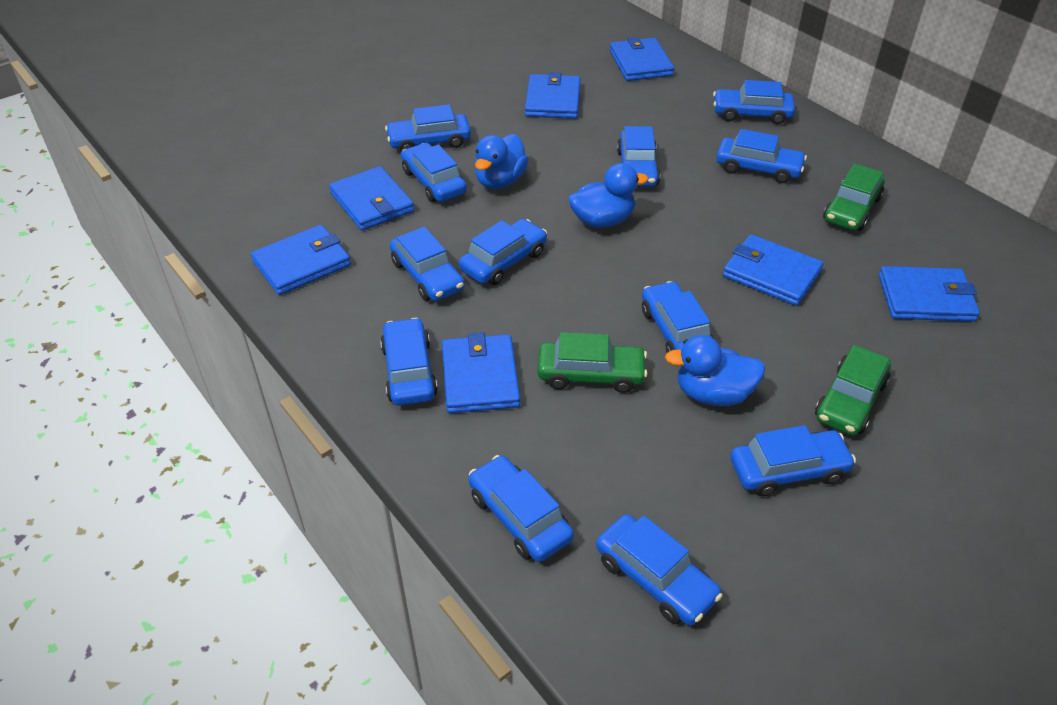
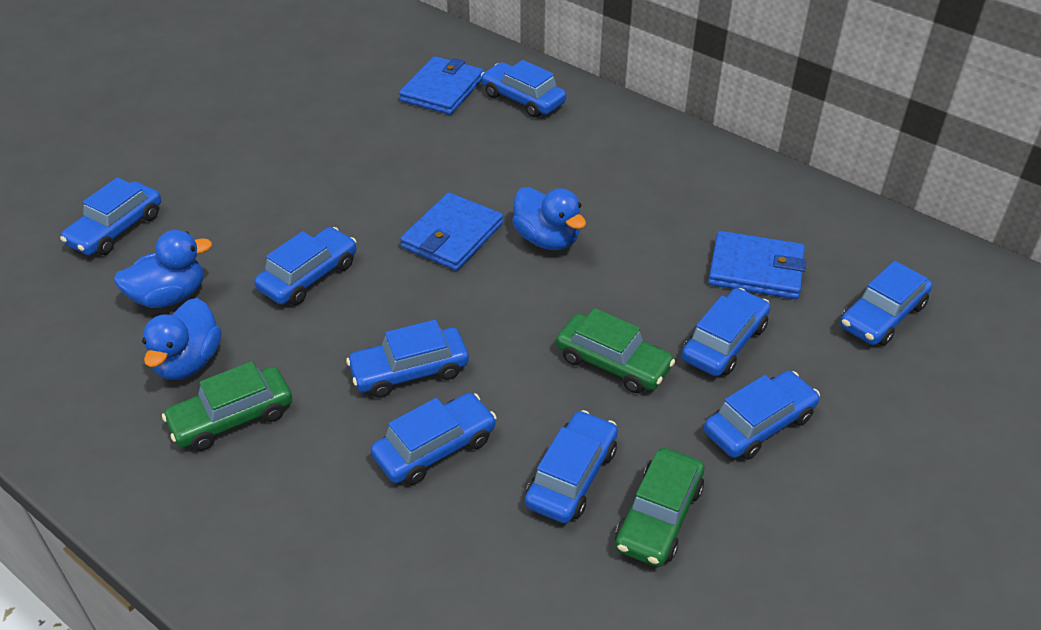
blue car: [380,318,438,406] [385,104,471,152] [390,227,465,301] [401,143,467,202] [459,219,547,285] [469,455,574,562] [596,514,723,626] [617,126,660,187] [642,281,714,353] [713,80,795,124] [716,129,807,183] [730,425,856,497] = 12 -> [60,177,161,255] [254,227,357,305] [346,320,469,398] [371,393,497,485] [481,60,566,117] [525,410,618,523] [682,288,771,376] [704,371,820,460] [840,261,932,346] = 9
blue wallet: [251,225,351,295] [329,166,414,230] [442,332,520,413] [525,72,581,119] [610,37,674,81] [723,234,823,306] [879,266,980,322] = 7 -> [399,56,484,115] [400,192,503,271] [708,231,806,299] = 3

